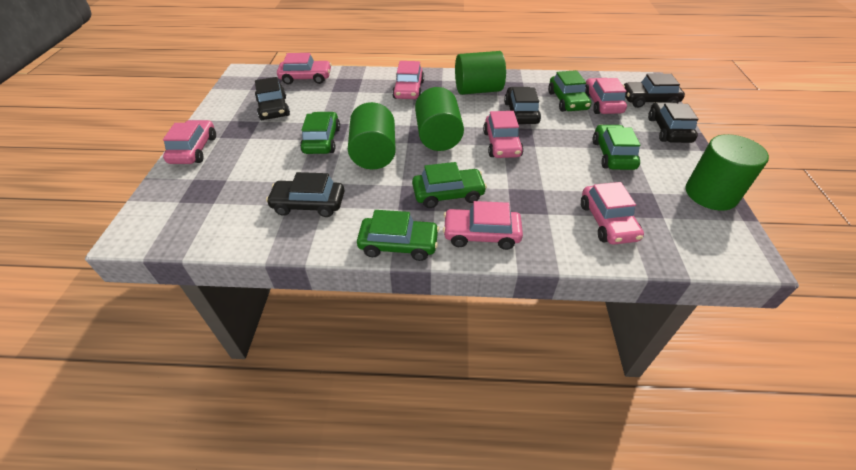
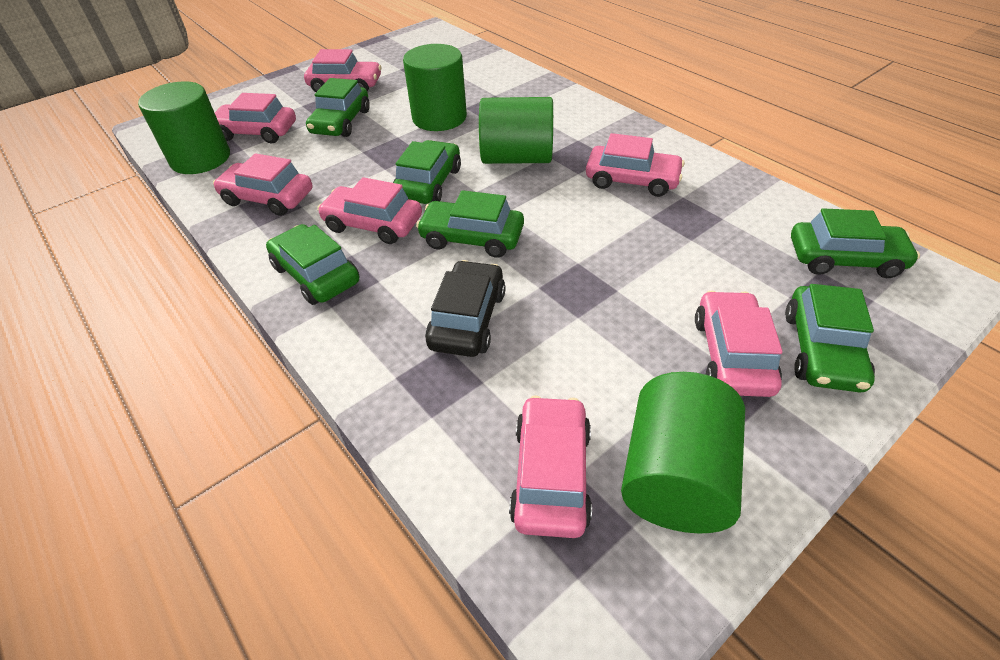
black car: [255,77,290,120] [266,172,344,217] [504,87,541,124] [623,74,685,108] [648,102,698,143] = 5 -> [425,260,506,357] = 1
green car: [300,112,340,154] [357,210,439,261] [412,162,487,208] [548,70,591,112] [593,124,641,170] = 5 -> [266,224,359,305] [306,78,370,137] [393,140,461,204] [416,190,524,258] [785,284,875,392] [791,208,920,278] = 6

